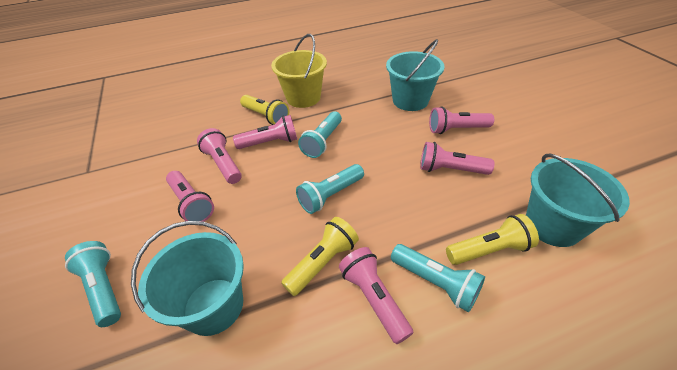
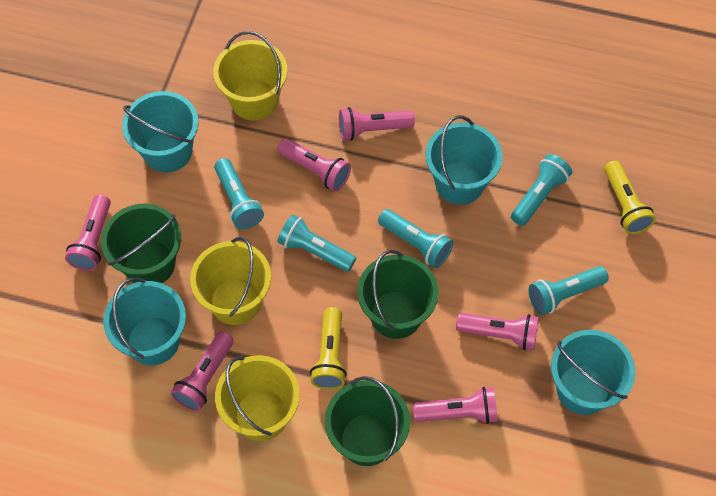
green bucket: none = 0 -> [101,204,181,283] [325,376,410,466] [357,250,439,339] = 3
turquoise bucket: [131,221,244,336] [386,39,445,111] [526,154,630,247] = 3 -> [103,278,186,365] [122,91,199,173] [425,116,503,204] [551,330,635,415] = 4
turquoise flashlight: [65,241,121,327] [296,164,364,214] [298,111,342,158] [391,244,485,312] = 4 -> [214,158,264,229] [277,215,356,272] [378,209,453,268] [511,154,572,226] [529,266,609,315] = 5
yellow bucket: [271,34,327,108] = 1 -> [190,237,271,325] [213,31,288,121] [215,355,300,441] = 3
yellow flashlight: [240,95,289,125] [281,217,359,296] [446,214,539,265] = 3 -> [310,307,347,390] [604,161,656,234] = 2

